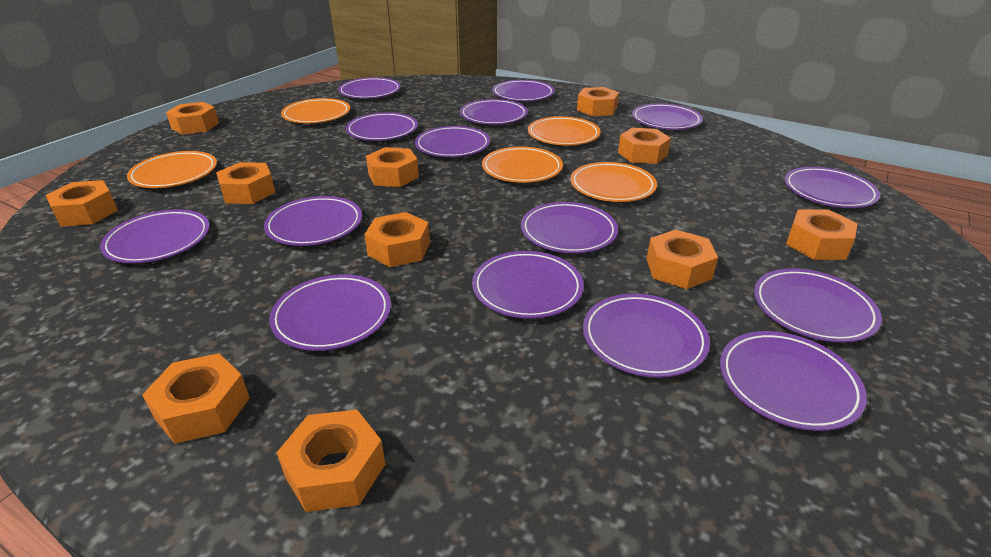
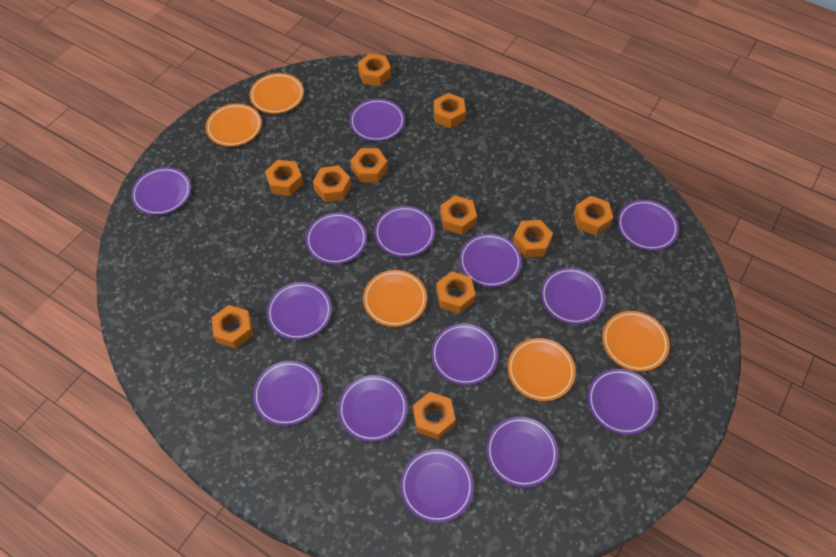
purple plate: [100,209,210,263] [264,196,362,246] [269,274,391,351] [338,77,401,99] [346,112,418,141] [415,126,490,157] [460,99,528,125] [472,251,584,319] [492,80,555,101] [521,202,618,253] [583,294,710,378] [632,103,703,130] [720,331,867,431] [754,268,882,343] [785,167,880,208] = 15 -> [131,167,191,215] [253,361,322,426] [267,282,332,340] [306,212,367,264] [338,375,408,442] [350,99,405,141] [374,206,435,257] [400,449,474,523] [431,323,498,385] [459,234,522,287] [486,417,558,487] [541,268,605,324] [588,369,658,435] [617,200,679,251] = 14

